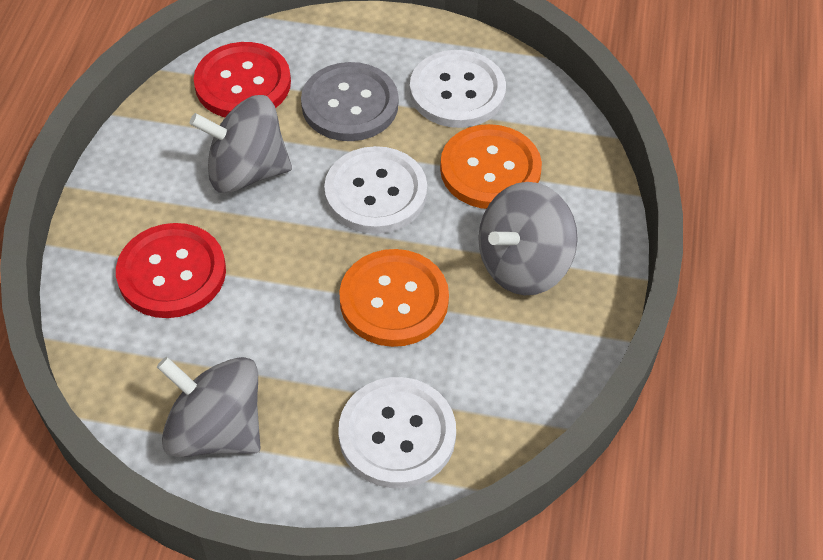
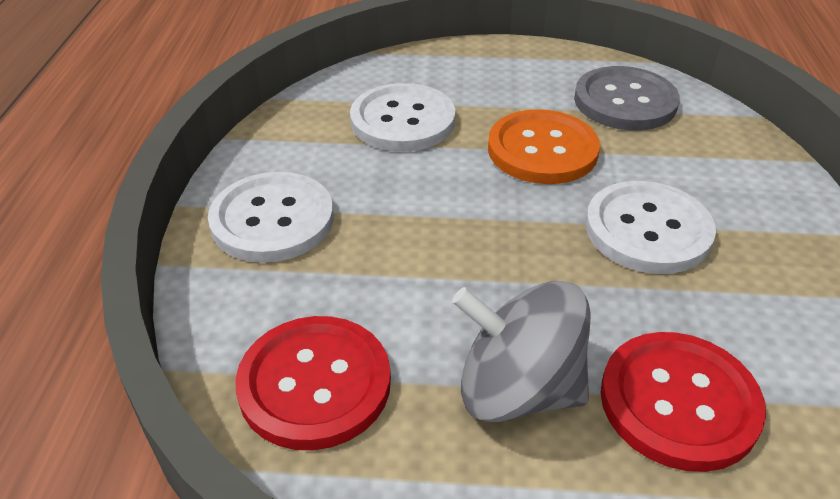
grey spinning top: [157,357,261,457] [190,95,292,193] [478,182,578,295] = 3 -> [452,281,591,422] = 1
orange button: [339,249,449,347] [440,124,542,209] = 2 -> [488,109,600,184] = 1

